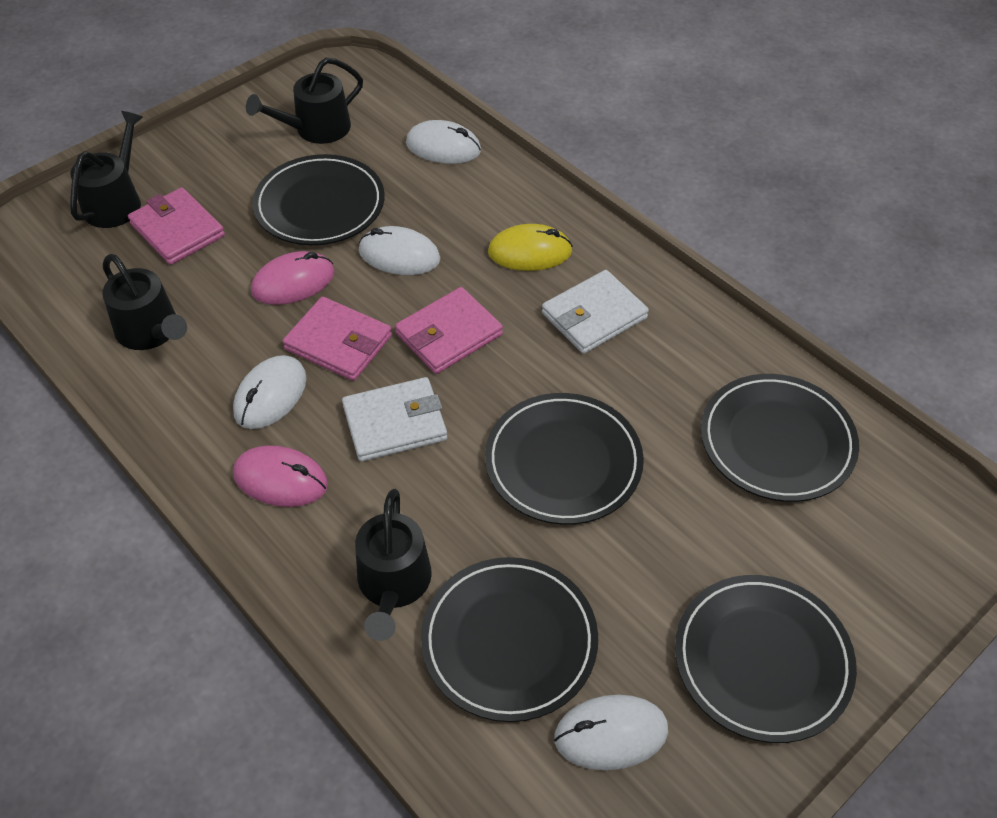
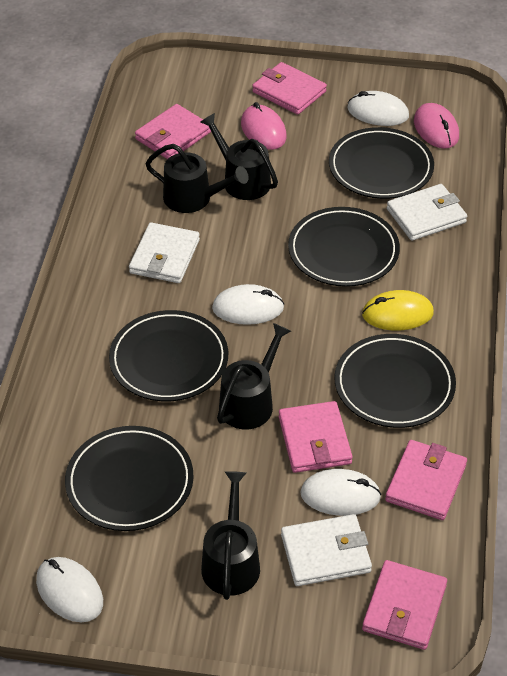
pink wallet: [128,187,225,265] [283,296,392,381] [395,287,503,374] = 3 -> [135,104,211,159] [252,62,327,115] [279,401,353,473] [362,560,447,650] [385,440,467,520] = 5
white wallet: [342,377,447,462] [542,270,649,354] = 2 -> [129,222,200,283] [281,514,372,586] [387,184,467,241] = 3

